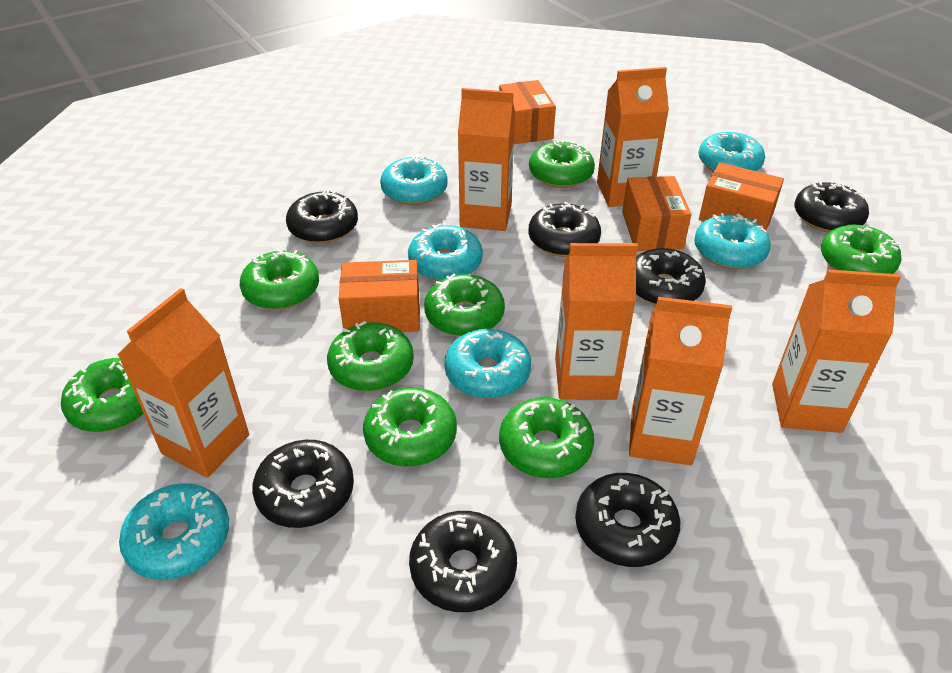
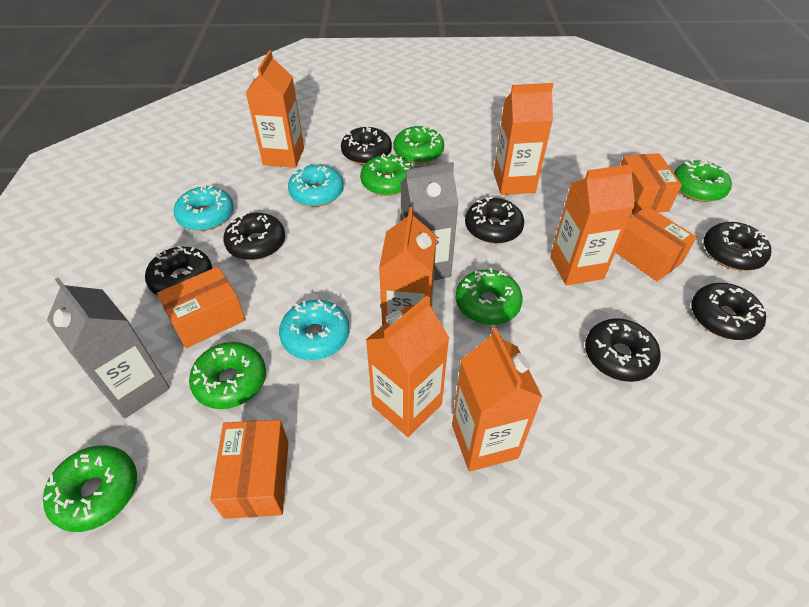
green donut: [61,358,144,432] [240,249,319,310] [327,321,414,391] [363,388,457,467] [424,274,505,336] [499,398,594,478] [529,140,595,188] [821,225,902,274] = 8 -> [43,445,137,532] [189,342,266,409] [360,153,413,196] [393,126,444,164] [456,268,523,325] [674,159,732,202] = 6
grey carton: none = 0 -> [47,277,170,419] [401,162,459,280] = 2
turquoise donut: [119,483,229,580] [380,155,448,205] [408,224,483,281] [444,329,531,399] [694,213,771,269] [698,132,765,172] = 6 -> [174,185,234,231] [279,299,350,360] [288,165,344,207] = 3

